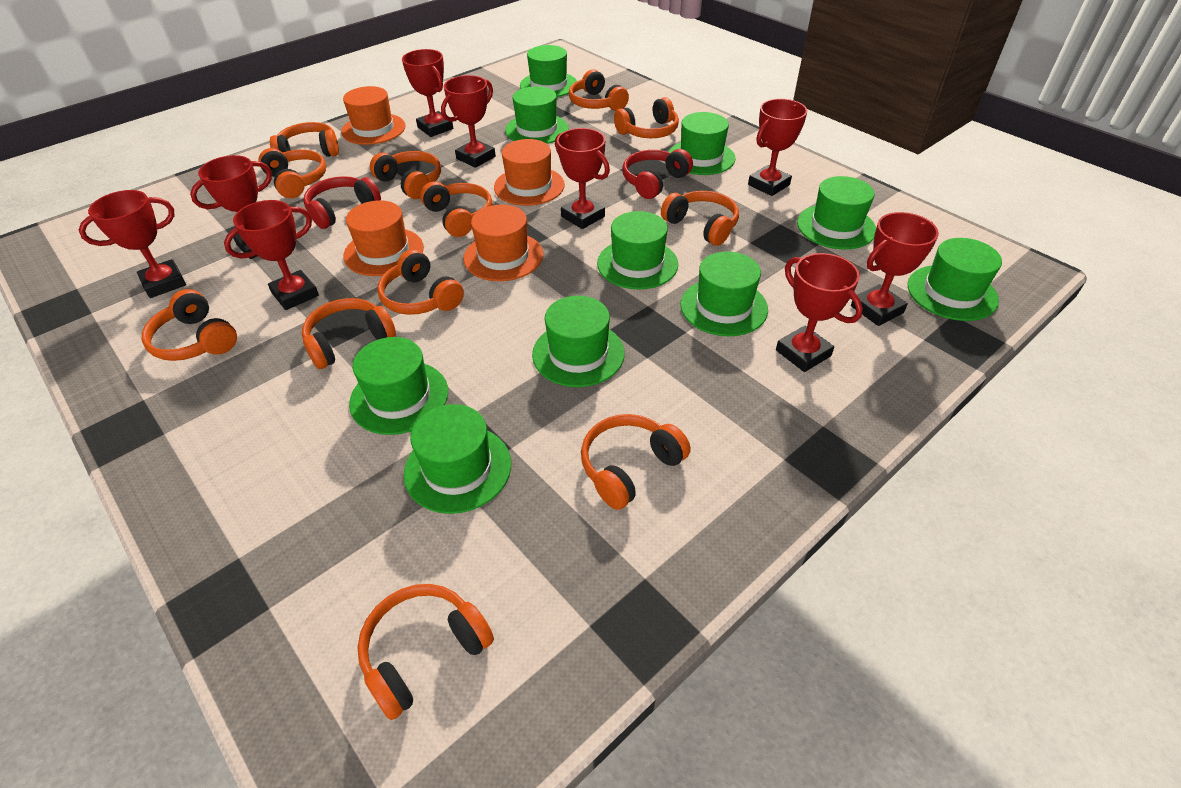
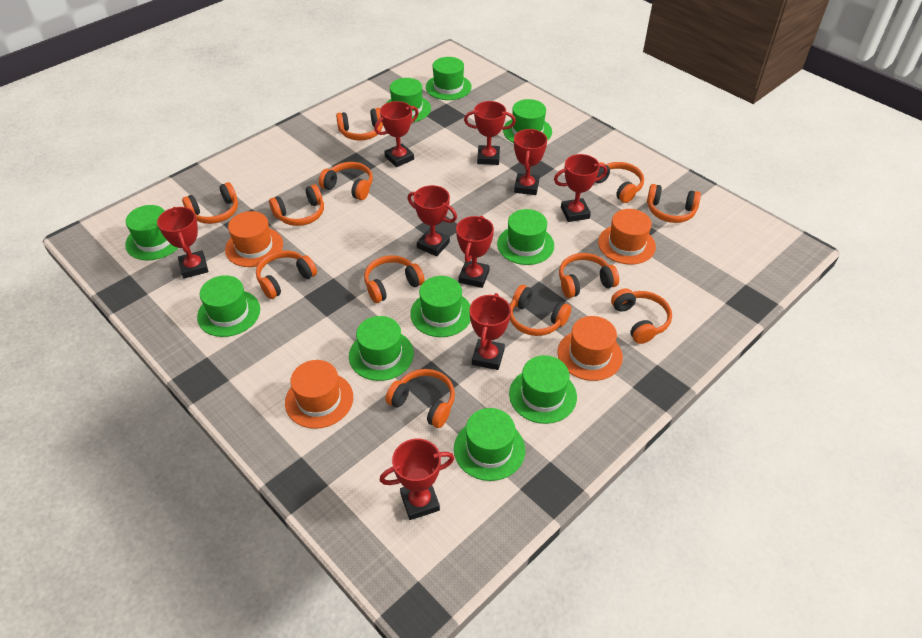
red headphones: [303,176,381,229] [622,149,693,199] = 2 -> none = 0

